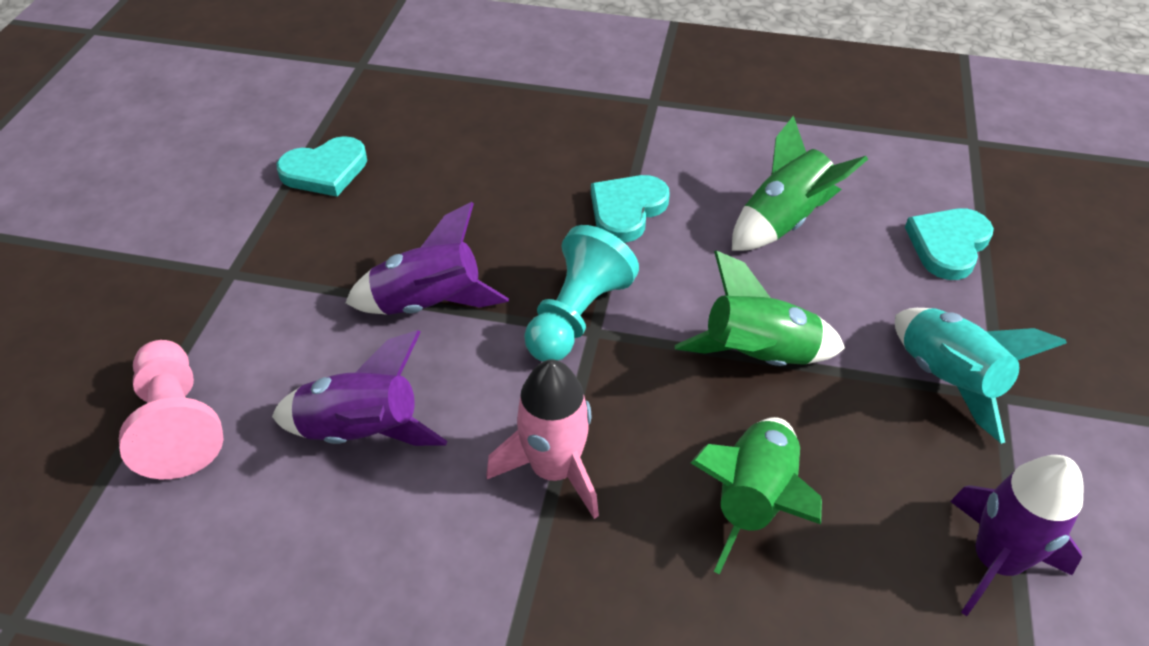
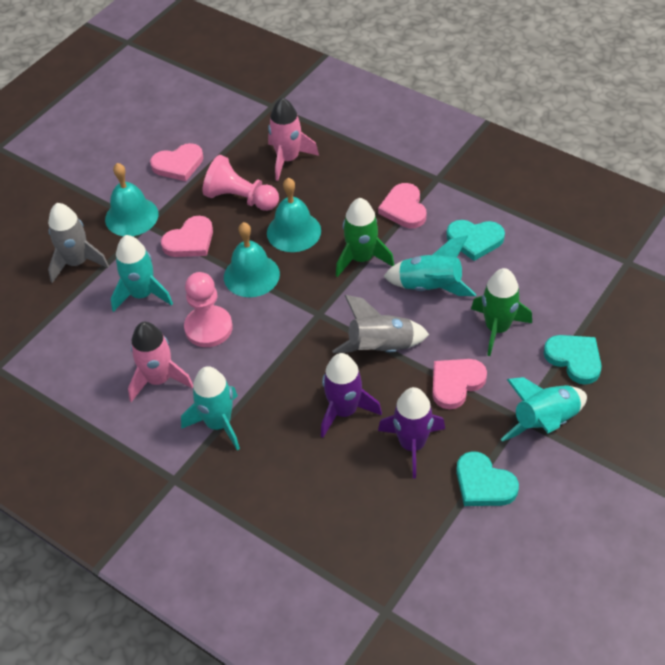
green rocket: [675,250,845,366] [690,417,822,574] [732,115,868,251] = 3 -> [336,198,394,277] [471,268,532,356] = 2
grey rocket: none = 0 -> [48,203,109,283] [332,295,429,353] = 2
pink heart: none = 0 -> [150,143,204,181] [161,216,213,257] [378,183,426,228] [432,359,487,409] = 4
pink pawn: [119,340,224,479] = 1 -> [184,272,233,347] [203,155,279,211] = 2
pink rocket: [486,360,599,519] = 1 -> [128,322,193,402] [268,98,319,181] = 2
purple rocket: [272,330,447,446] [345,202,509,315] [950,455,1083,616] = 3 -> [321,353,382,438] [378,387,445,478] = 2
turquoise bell: none = 0 -> [105,163,159,236] [224,222,280,297] [267,178,321,252] = 3
turquoise pawn: [524,225,639,362] = 1 -> none = 0
turquoise rocket: [895,308,1067,444] = 1 -> [111,235,173,312] [181,366,240,450] [383,235,477,296] [501,377,587,442] = 4

